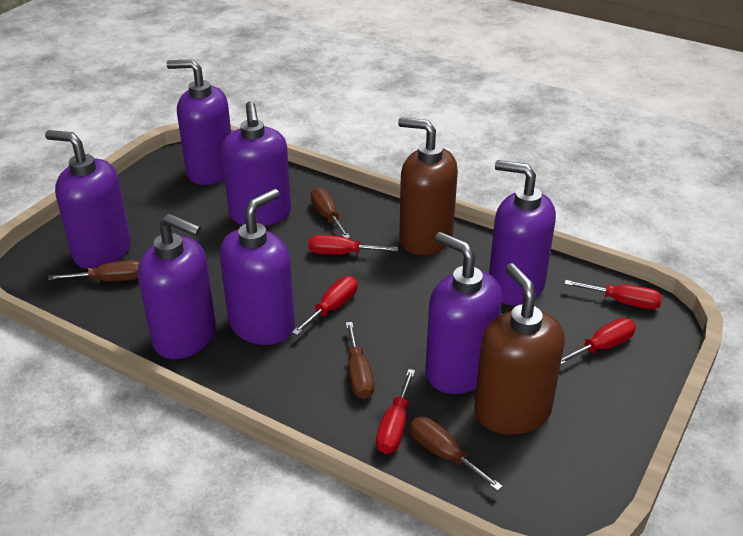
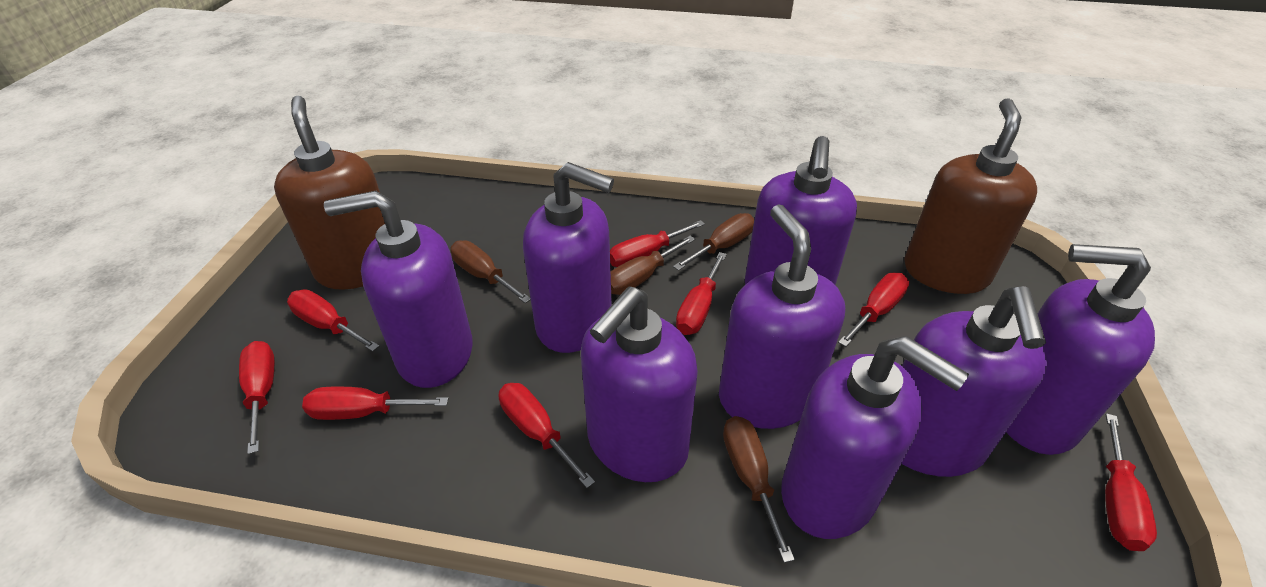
purple soap dispenser: [45,130,131,269] [138,214,216,359] [166,59,231,185] [219,189,295,345] [221,101,291,226] [425,232,502,394] [489,160,556,306] = 7 -> [324,191,473,388] [523,162,614,353] [581,286,698,482] [719,204,845,429] [745,136,857,285] [781,336,969,539] [902,286,1047,477] [1006,244,1155,455] = 8
red screwdriver: [292,276,358,335] [308,235,398,255] [376,369,415,454] [561,318,636,365] [564,280,662,309] = 5 -> [239,341,275,454] [287,290,380,352] [302,387,449,420] [498,383,595,488] [610,220,705,267] [676,252,727,335] [838,273,909,347] [1105,413,1157,551] = 8

